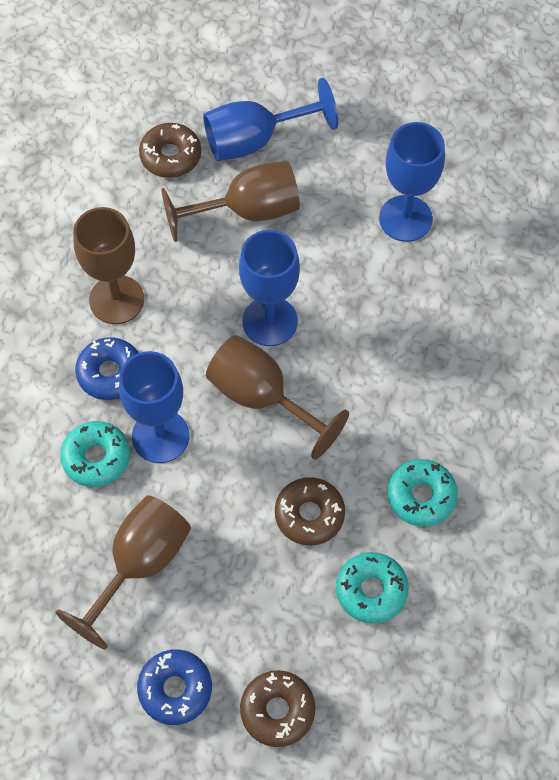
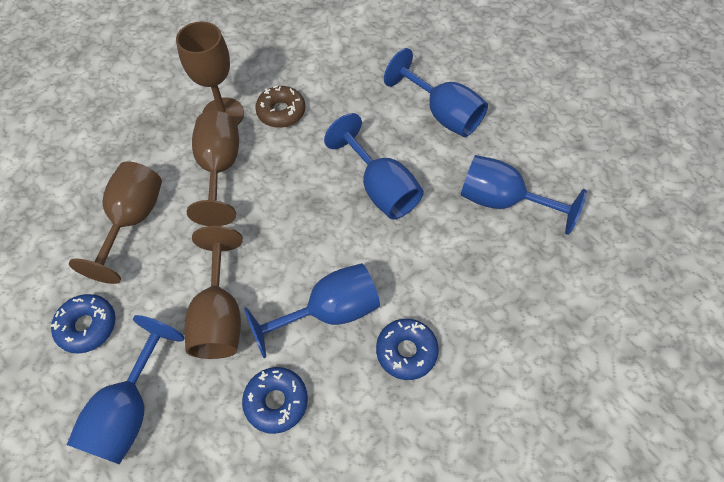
blue donut: [75,337,139,400] [137,649,212,725] = 2 -> [51,294,115,354] [242,367,308,434] [376,319,439,380] = 3
blue goblet: [119,351,189,463] [203,78,338,161] [239,230,300,346] [379,122,445,242] = 4 -> [67,315,185,465] [244,263,380,358] [324,113,424,220] [384,48,488,137] [460,155,587,235] = 5
brown donut: [139,123,201,178] [240,670,315,747] [275,477,345,546] = 3 -> [255,86,305,128] = 1
turquoise donut: [60,421,130,487] [336,552,409,624] [387,459,458,526] = 3 -> none = 0

